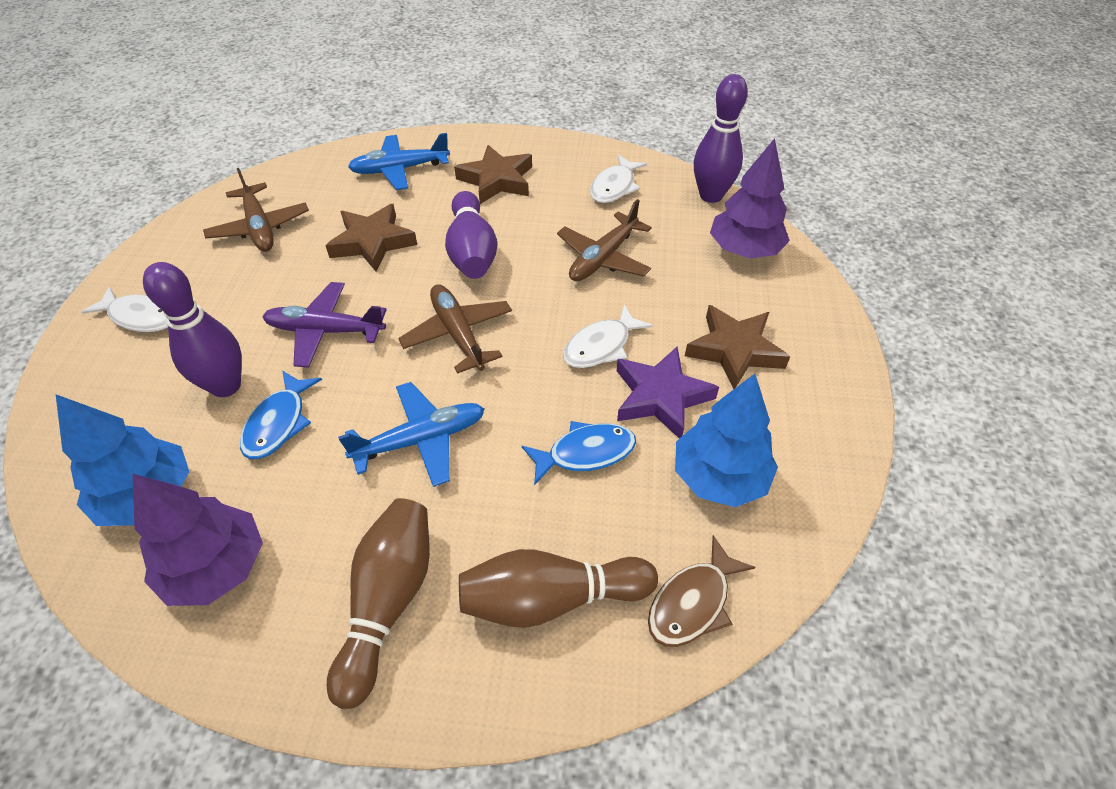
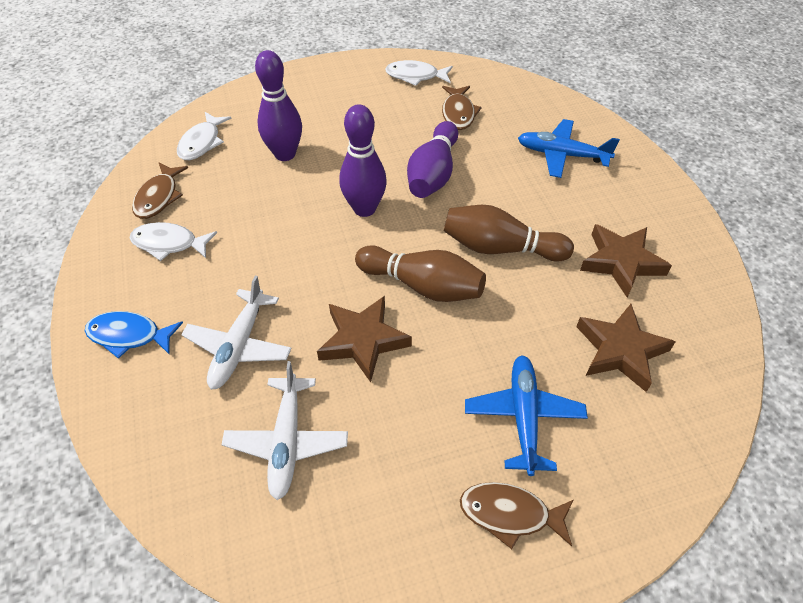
blue fish: [240,370,322,459] [522,421,636,485] = 2 -> [85,311,183,359] = 1
blue tree: [56,394,189,526] [675,374,778,507] = 2 -> none = 0
brown fish: [648,535,755,647] = 1 -> [132,163,188,219] [442,86,482,130] [460,482,573,549] = 3
brown plane: [203,168,309,252] [398,284,512,374] [557,199,652,281] = 3 -> none = 0
purple plane: [262,282,387,368] = 1 -> none = 0
purple star: [617,347,719,439] = 1 -> none = 0
purple tree: [133,474,263,606] [710,138,790,258] = 2 -> none = 0
white plane: none = 0 -> [181,276,292,390] [222,361,348,500] = 2

